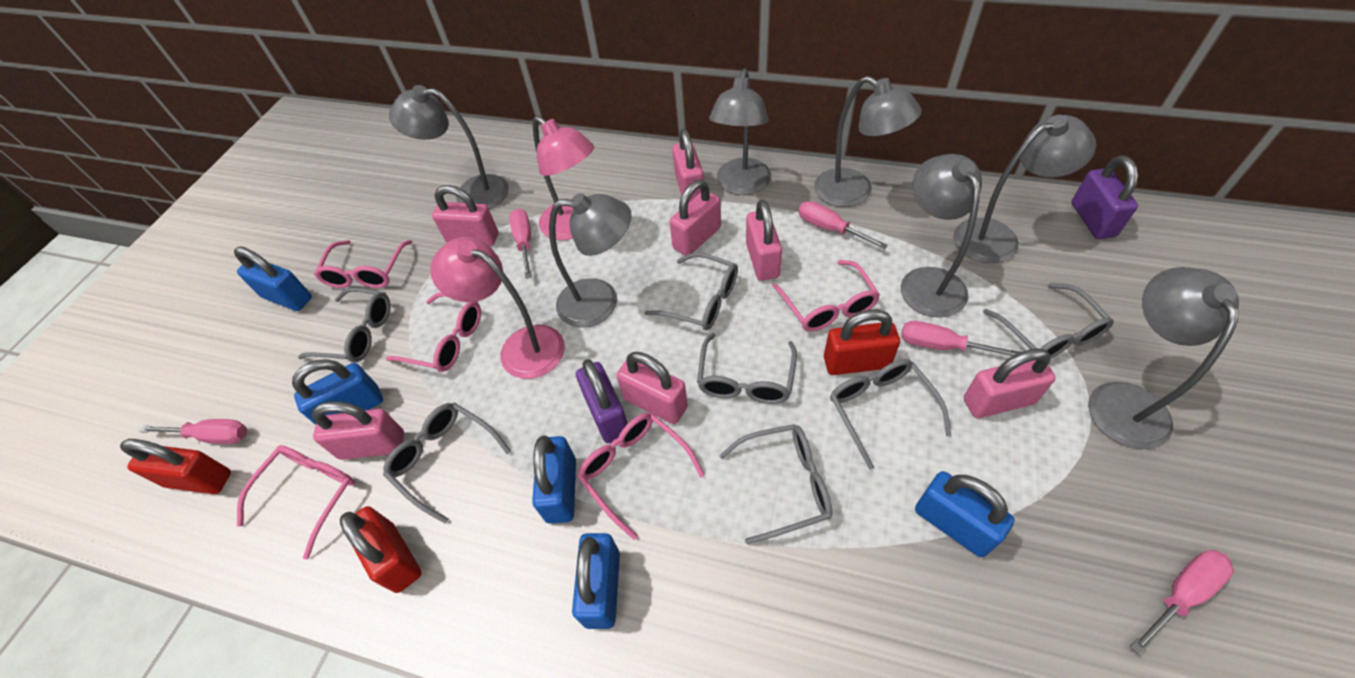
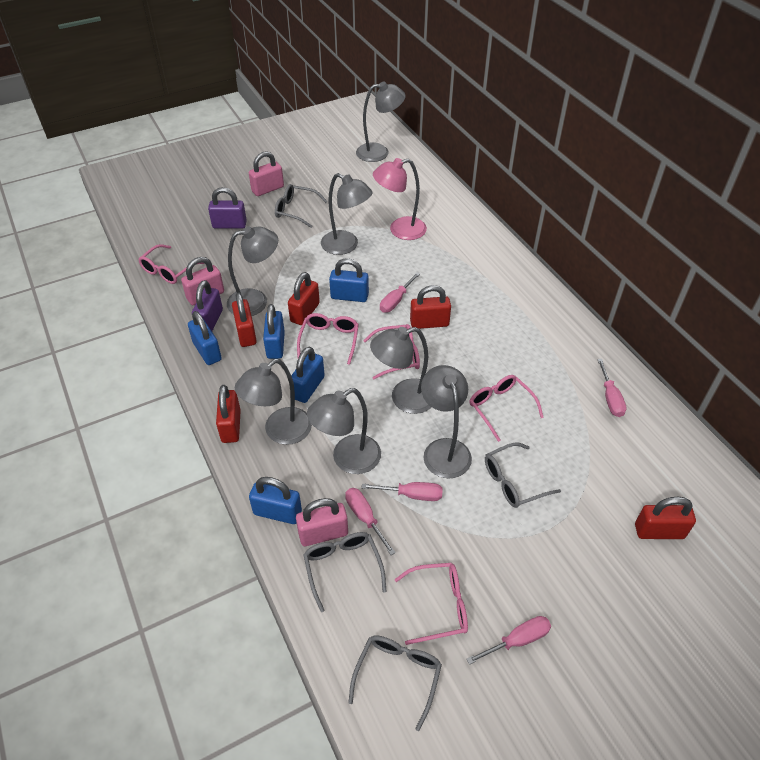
grey glasses: [298,288,391,363] [383,403,511,524] [645,253,738,331] [697,333,797,404] [719,424,832,544] [830,359,951,470] [983,283,1114,358] = 7 -> [275,184,328,228] [304,532,387,612] [348,635,442,731] [485,443,561,508] = 4
pink lamp: [430,237,565,379] [533,116,594,240] = 2 -> [373,158,427,240] = 1
pink padlock: [312,401,404,460] [432,185,498,246] [617,352,688,424] [670,180,721,256] [672,129,704,202] [746,200,782,281] [964,348,1056,418] = 7 -> [181,257,224,305] [249,151,284,196] [296,498,348,546] = 3
red padlock: [120,439,231,494] [340,506,422,593] [824,310,900,375] = 3 -> [216,385,241,443] [232,293,257,347] [288,272,320,325] [410,285,451,329] [635,497,696,539] = 5

